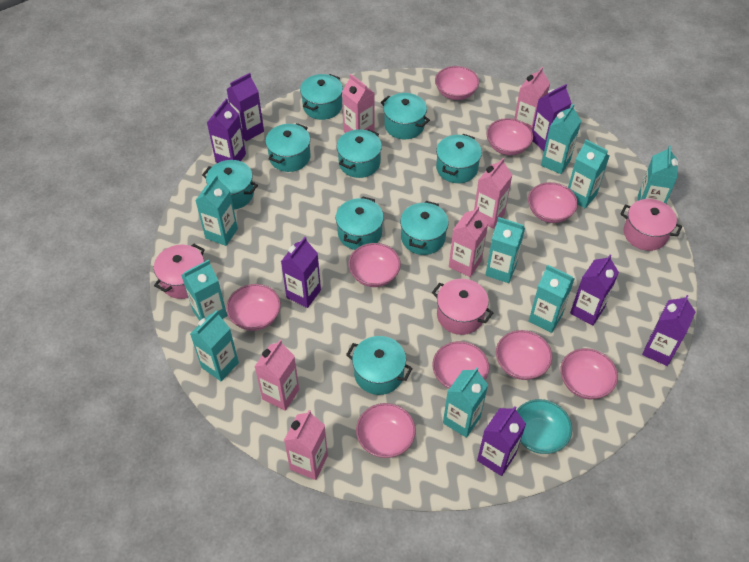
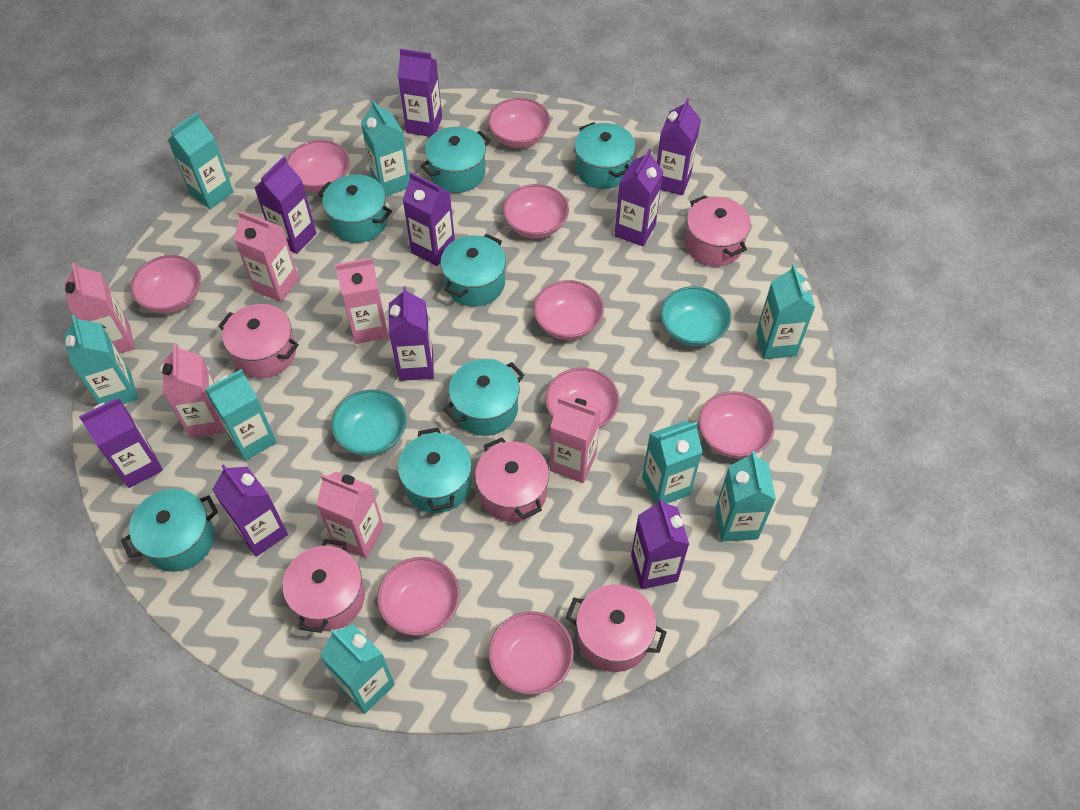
pink pot: [154,244,205,299] [432,279,493,335] [621,199,682,251] = 3 -> [218,304,299,378] [283,539,365,633] [475,438,549,522] [566,584,667,672] [685,195,751,266] = 5
purple carton: [207,99,246,163] [226,73,264,141] [281,237,321,308] [477,406,526,476] [532,84,571,151] [570,254,619,326] [642,295,695,366] = 7 -> [79,398,163,488] [212,464,288,557] [254,156,317,254] [389,286,434,381] [398,49,442,137] [403,172,455,266] [615,149,664,246] [631,498,689,589] [657,98,701,195] = 9
turquoise bowl: [517,399,572,454] = 1 -> [331,389,407,456] [660,286,731,347] = 2
turquoise carton: [181,260,227,321] [190,311,239,381] [195,175,238,246] [443,367,488,438] [485,217,525,283] [529,265,574,333] [541,104,581,174] [568,139,609,208] [638,146,678,204] = 9 -> [64,315,138,404] [168,112,234,209] [205,369,277,461] [320,624,395,714] [361,100,410,196] [642,421,703,504] [715,451,776,542] [756,264,815,359] = 8
turquoise pot: [202,160,258,210] [265,123,310,172] [300,74,343,120] [336,196,384,250] [337,129,382,178] [346,336,413,395] [381,93,430,139] [400,201,449,255] [436,134,482,183] = 9 -> [121,489,218,572] [318,174,392,243] [398,428,472,513] [420,127,491,193] [440,234,506,307] [443,359,524,436] [575,122,635,189] = 7

